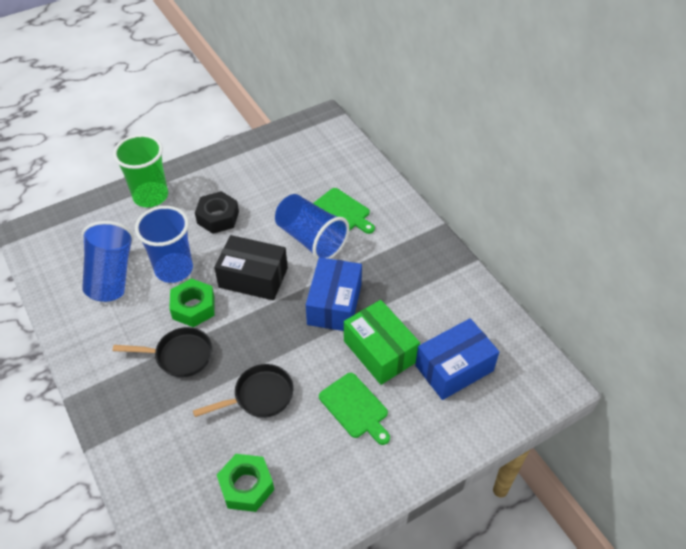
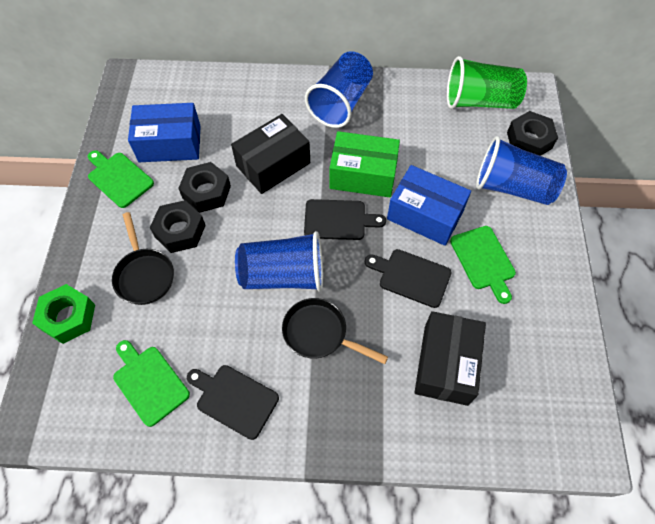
black box: [214,235,288,300] = 1 -> [231,114,310,194] [414,311,486,406] = 2
black cutting board: none = 0 -> [187,365,279,440] [304,199,386,240] [365,249,452,308] = 3
black nut: [195,191,239,234] = 1 -> [150,200,206,253] [178,162,231,213] [507,111,558,156] = 3
green cutting board: [313,188,375,234] [319,373,390,445] = 2 -> [88,150,154,208] [113,340,190,427] [450,226,516,304] = 3
green nut: [169,278,215,327] [217,454,274,512] = 2 -> [32,284,95,344] = 1

